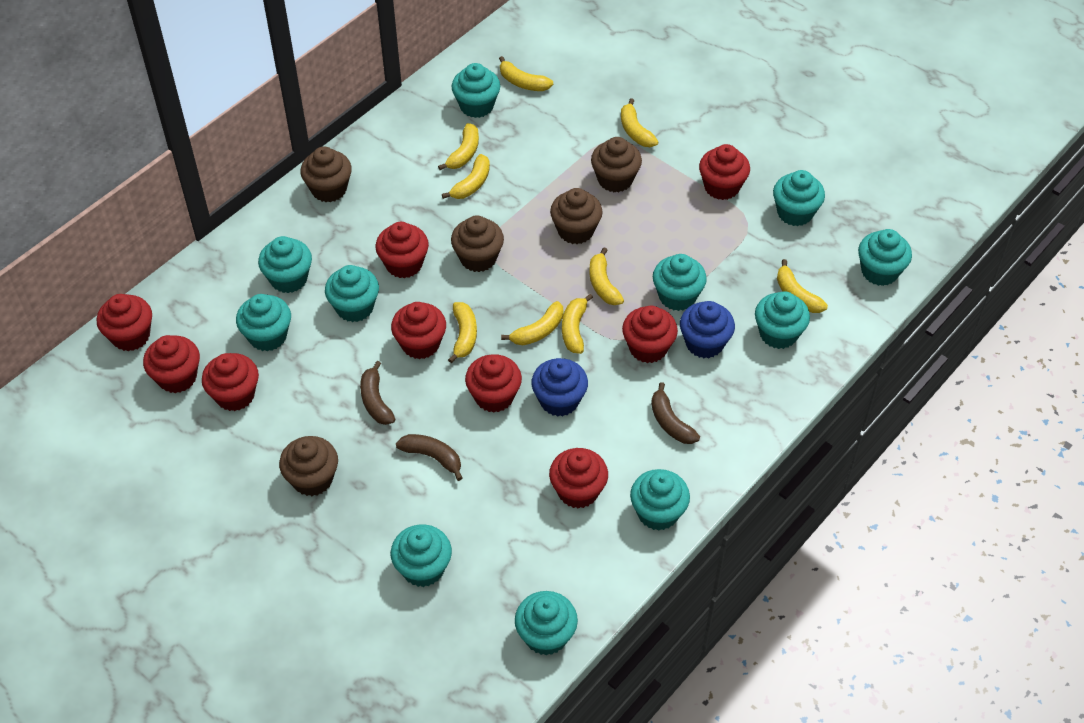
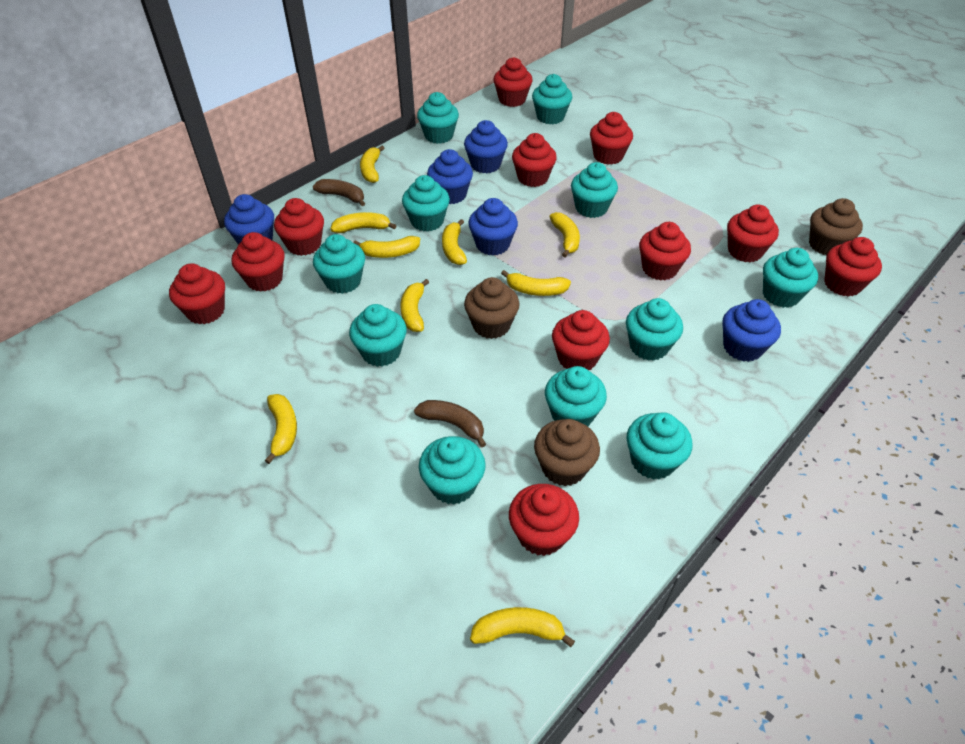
blue cupcake: [531,358,588,417] [680,301,735,358] = 2 -> [224,194,274,245] [427,149,473,204] [464,120,508,173] [468,198,518,255] [722,299,781,362] = 5
brown banana: [360,361,395,425] [396,434,462,481] [651,382,700,444] = 3 -> [313,179,365,206] [414,400,486,448] = 2
brown cupcake: [279,436,338,496] [300,146,352,202] [451,215,504,272] [550,188,603,244] [591,137,642,193] = 5 -> [464,277,520,339] [534,419,600,486] [809,198,863,255] = 3
red cupcake: [97,294,152,351] [143,335,200,393] [202,353,259,411] [375,222,429,278] [391,302,446,359] [465,354,522,413] [549,448,608,509] [622,306,678,363] [699,144,750,200] = 9 -> [169,263,225,324] [232,232,285,292] [274,198,324,256] [494,57,533,107] [509,484,579,556] [512,133,557,187] [552,310,610,370] [590,112,633,165] [639,222,691,281] [727,204,779,263] [824,237,882,297] = 11

